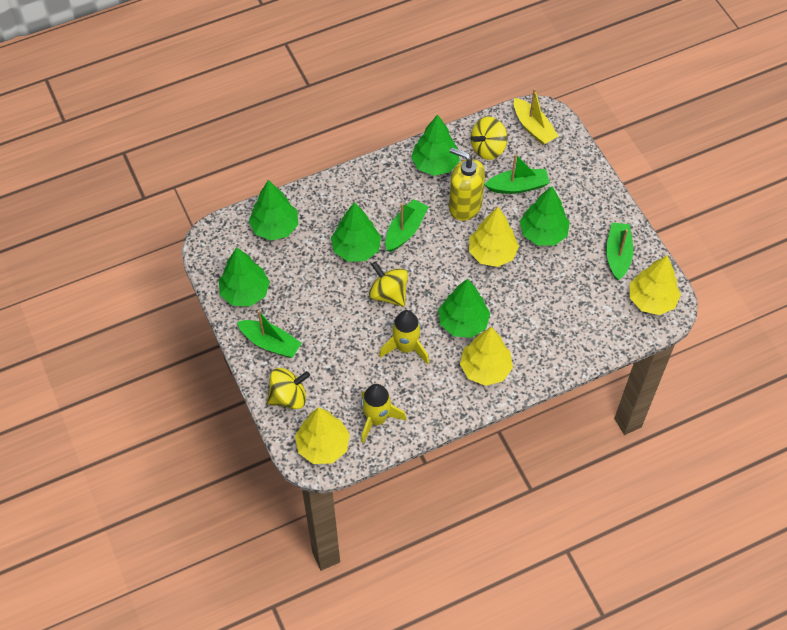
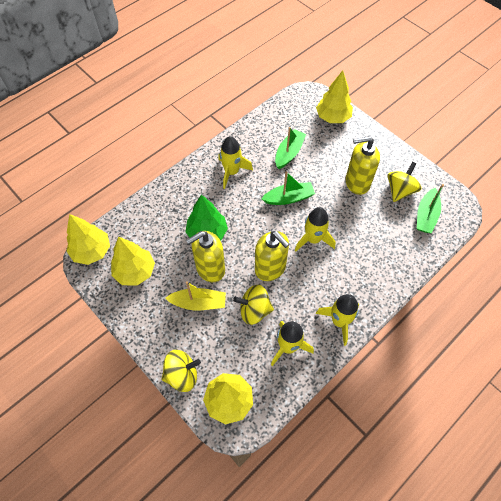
green boat: [237,310,302,358] [385,199,428,252] [484,154,550,194] [606,223,633,281] = 4 -> [261,171,315,205] [275,127,306,169] [417,184,444,233] = 3
green tree: [219,247,270,306] [249,180,298,241] [331,202,381,262] [411,114,460,176] [438,279,490,338] [520,186,570,246] = 6 -> [185,194,228,241] = 1
yellow rocket: [361,384,407,443] [379,310,429,364] = 2 -> [218,136,253,189] [271,321,314,366] [295,207,336,252] [316,294,359,346] = 4
yellow soap dispenser: [449,147,485,221] = 1 -> [186,231,225,282] [255,231,289,281] [345,136,380,195] = 3

